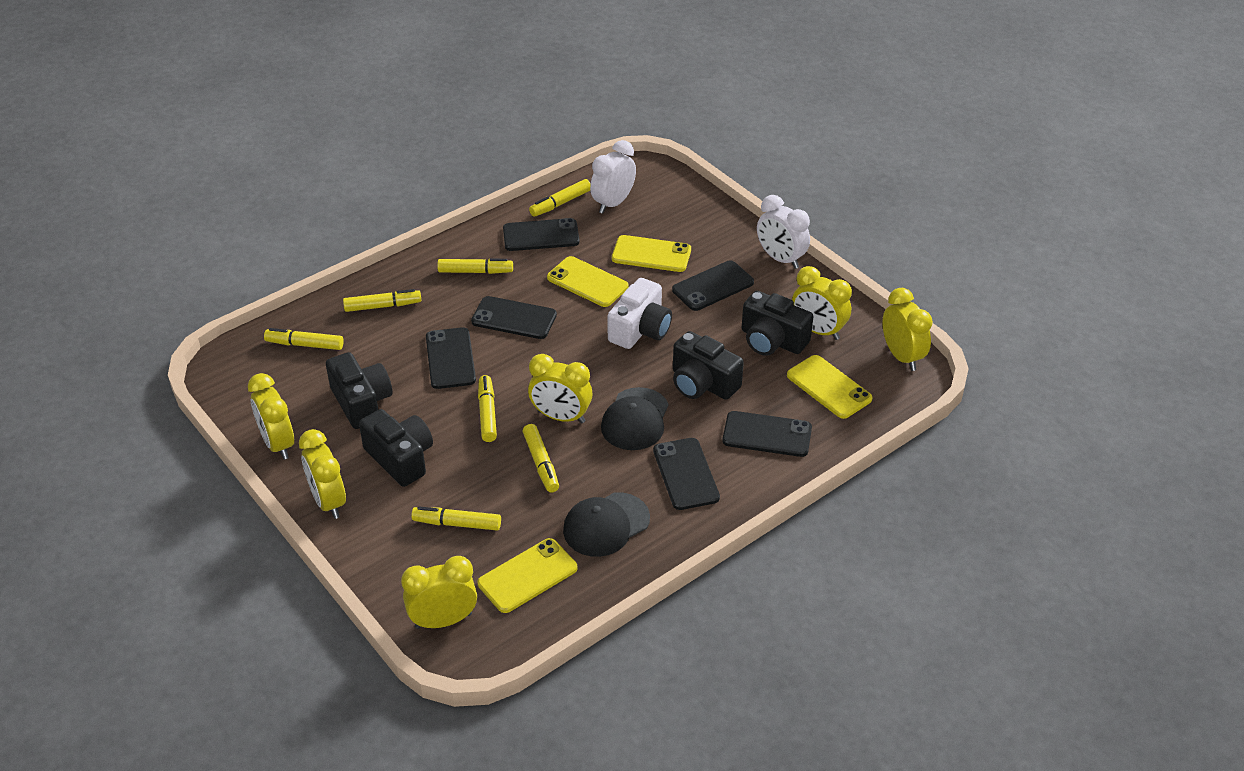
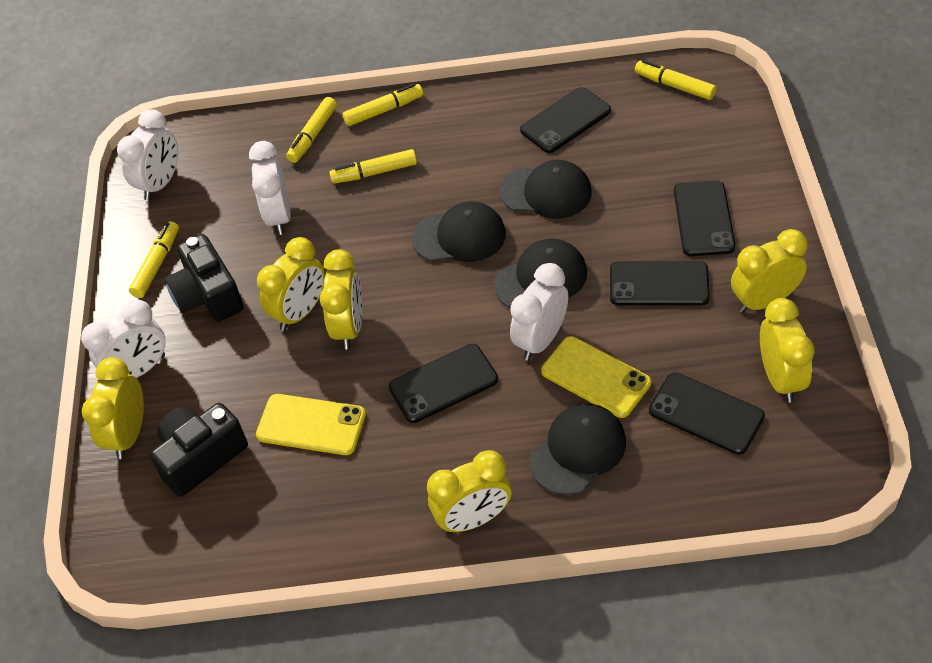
black camera: [326,352,393,429] [359,409,433,487] [673,331,744,400] [742,291,813,356] = 4 -> [150,403,248,497] [165,234,244,322] = 2
black cap: [563,492,650,557] [601,387,669,450] = 2 -> [412,201,506,262] [494,239,587,308] [500,160,592,219] [529,404,626,495] = 4
black phone: [426,327,476,389] [471,296,557,339] [503,218,580,251] [653,438,720,510] [672,260,754,311] [722,411,812,457] = 6 -> [389,344,498,423] [520,87,611,153] [610,261,710,306] [649,372,765,455] [674,181,736,256] = 5
white camera: [607,278,672,349] = 1 -> none = 0
white clock: [590,140,636,213] [757,195,810,269] = 2 -> [81,299,166,378] [117,109,178,201] [249,141,291,235] [510,263,568,361] = 4
yellow marker: [264,328,344,350] [343,289,422,312] [411,506,501,531] [437,259,513,274] [478,375,497,442] [523,424,559,493] [529,179,591,217] = 7 -> [129,221,179,298] [286,97,337,163] [329,149,417,184] [343,84,423,126] [635,60,716,100] = 5
yellow phone: [478,538,577,613] [547,256,629,307] [612,235,691,272] [787,355,873,419] = 4 -> [256,394,366,455] [541,336,651,418] = 2

